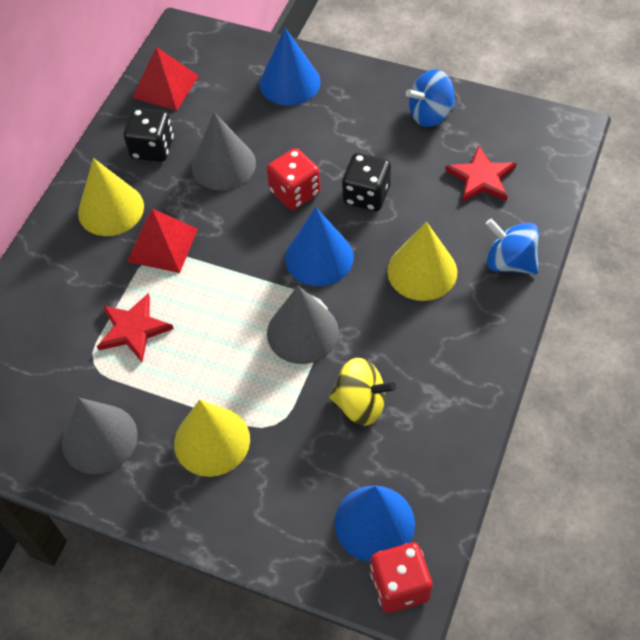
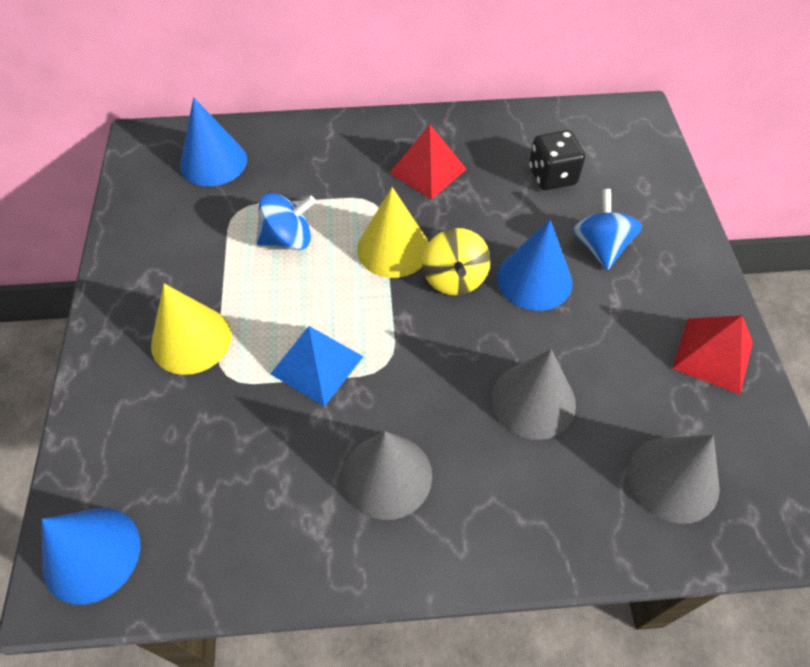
black dice: [124,108,174,162] [342,153,391,211] = 2 -> [529,130,585,190] = 1
blue pyramid: none = 0 -> [270,326,364,407] = 1
red dice: [267,148,320,210] [370,542,433,613] = 2 -> none = 0
red star: [97,293,174,362] [445,145,517,203] = 2 -> none = 0
yellow cone: [78,158,144,236] [174,400,250,477] [387,222,457,301] = 3 -> [151,284,232,375] [357,187,429,278] = 2

